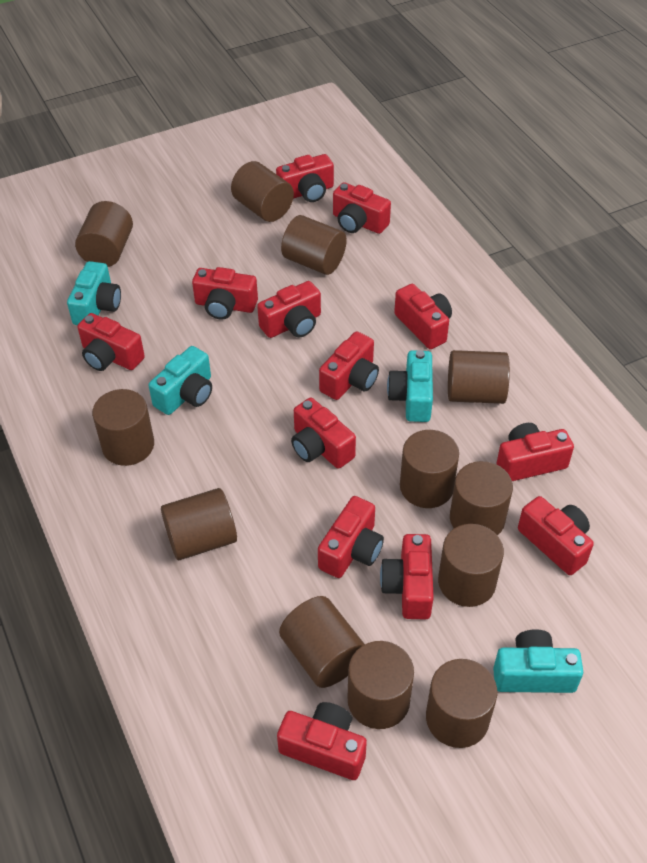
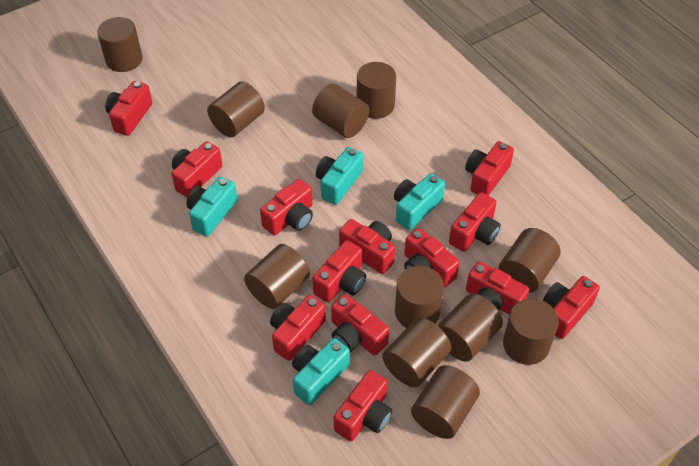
brown cylinder: [75,201,133,267] [92,389,154,466] [161,488,237,560] [231,161,294,222] [279,596,365,688] [281,215,347,275] [348,641,414,729] [400,430,459,508] [426,659,497,748] [438,524,504,607] [448,350,510,404] [450,461,513,536] = 12 -> [97,17,143,72] [207,81,265,137] [244,244,310,309] [312,84,369,138] [357,62,396,119] [382,318,451,388] [395,266,444,328] [411,365,480,439] [437,293,503,362] [499,228,560,293] [503,299,559,365] = 11

